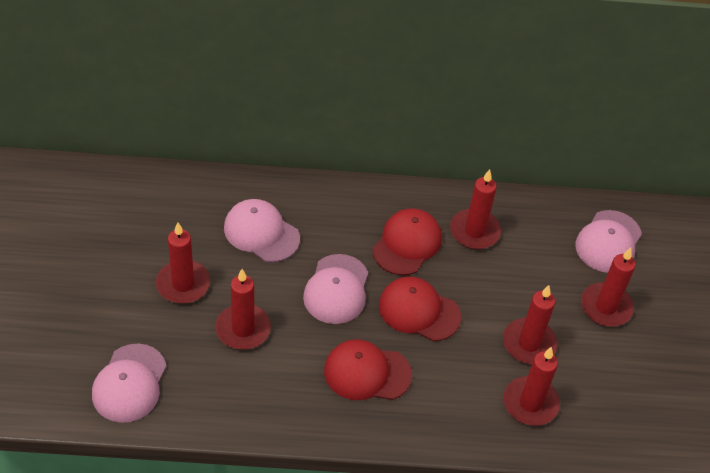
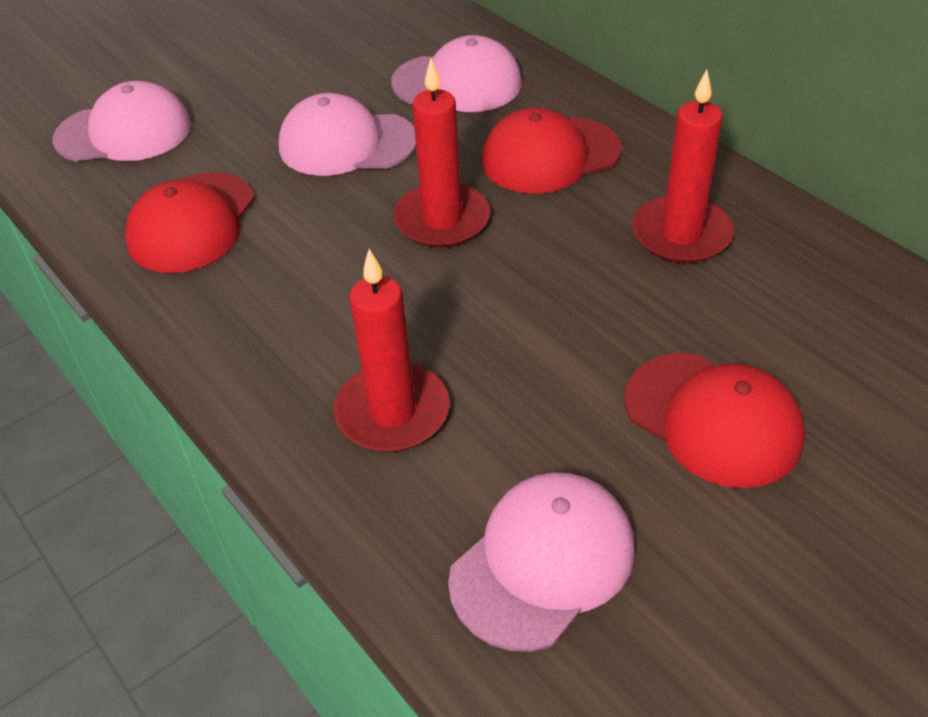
red candle: [156,223,210,304] [215,269,271,350] [450,169,501,249] [503,285,557,364] [504,347,560,426] [581,248,636,326] = 6 -> [333,249,450,452] [393,58,490,248] [632,70,734,263] = 3

